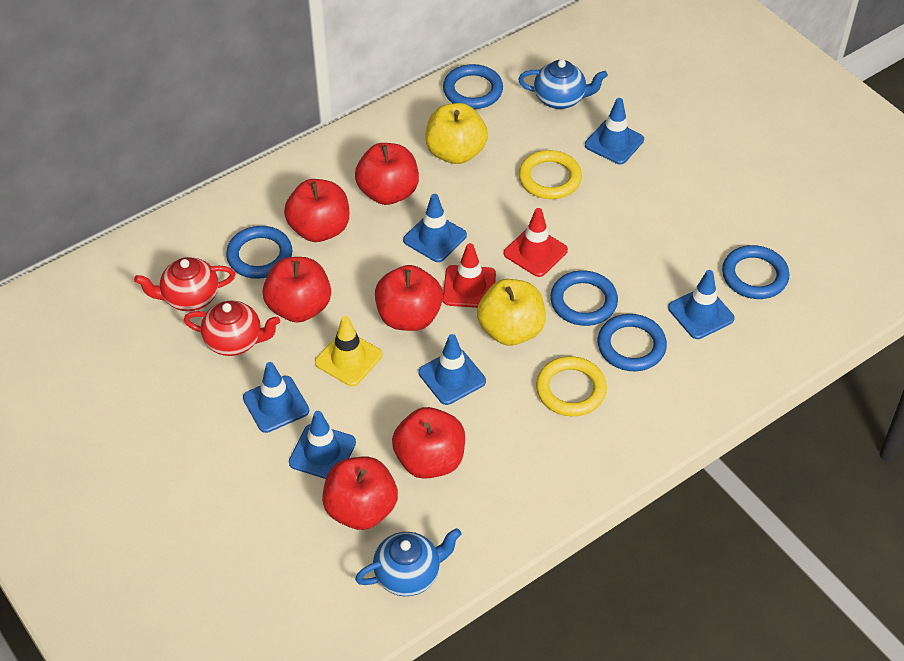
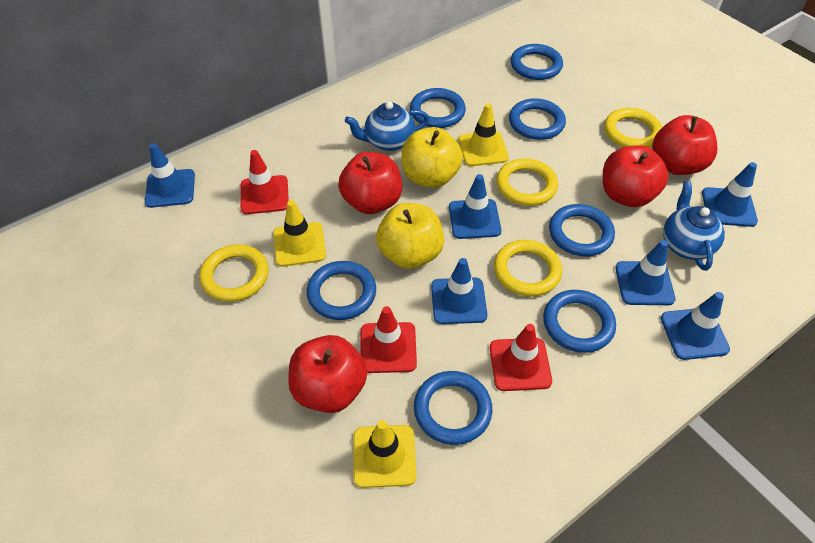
blue ring: [226,226,292,279] [443,64,503,109] [550,270,618,326] [598,314,667,371] [722,245,789,299] = 5 -> [307,261,376,320] [410,88,466,128] [414,371,492,445] [509,98,566,140] [511,44,563,80] [543,290,616,353] [549,204,615,257] = 7
red apple: [263,257,331,323] [284,179,349,242] [322,457,398,530] [355,143,419,205] [375,265,443,331] [392,407,465,479] = 6 -> [288,335,367,413] [338,152,402,214] [603,145,668,207] [652,115,717,175] = 4
red teapot: [134,257,235,311] [184,301,280,356] = 2 -> none = 0
red traffic cone: [443,243,496,308] [504,208,568,277] = 2 -> [240,150,289,214] [360,306,417,373] [490,324,552,391] = 3
yellow ring: [519,150,582,199] [536,356,607,416] = 2 -> [199,244,269,302] [494,240,562,297] [496,158,558,206] [604,108,662,148] = 4
yellow traffic cone: [315,316,382,386] = 1 -> [273,200,326,267] [353,420,417,488] [458,103,509,166] = 3

